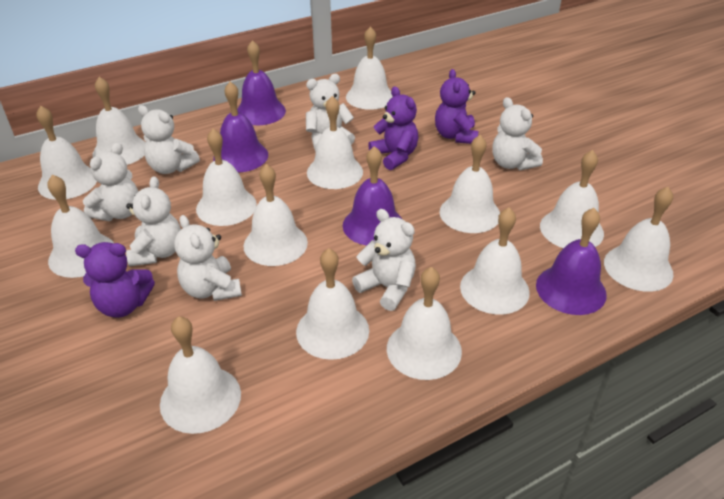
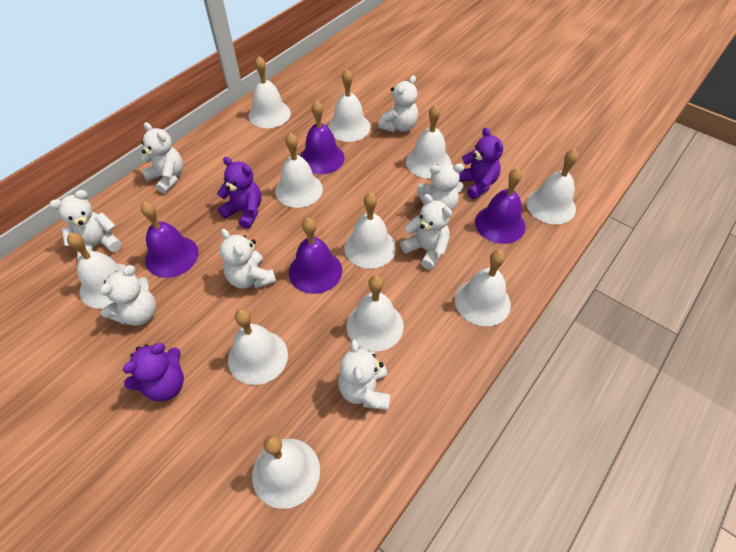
white bell: [36,106,97,200] [47,175,114,278] [92,77,146,165] [160,316,241,434] [196,129,257,226] [244,164,308,266] [296,248,369,360] [307,96,363,189] [346,26,393,110] [387,267,462,380] [439,135,500,233] [460,208,530,314] [540,150,604,248] [604,187,674,292] = 14 -> [67,233,135,309] [228,309,288,385] [248,56,291,128] [252,435,320,509] [275,133,323,208] [328,69,371,142] [344,193,396,269] [346,275,404,352] [406,104,451,179] [455,250,511,326] [526,149,578,224] = 11
white teddy bear: [83,143,139,221] [126,176,181,266] [138,105,200,174] [174,215,242,301] [306,74,355,152] [352,209,416,311] [492,97,543,170] = 7 -> [49,190,122,260] [100,265,156,326] [141,122,183,194] [220,229,276,289] [338,339,391,410] [378,75,418,133] [400,194,452,270] [417,163,464,211] = 8

